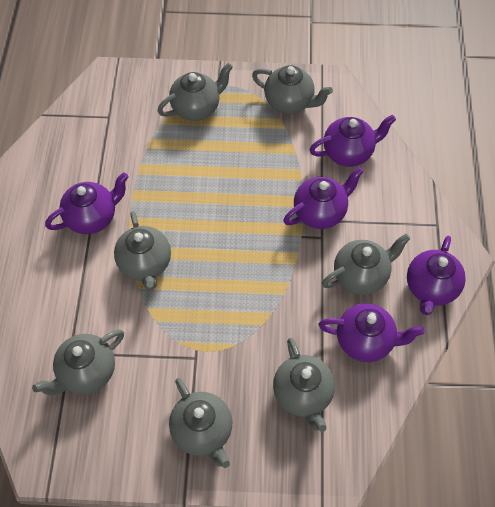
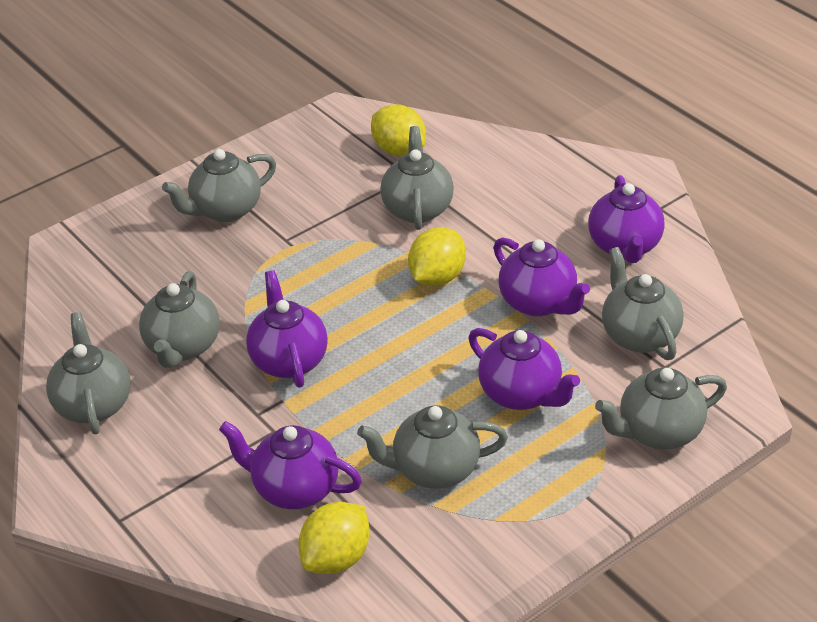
yellow lemon: none = 0 -> [298,502,370,574] [371,104,426,156] [408,227,466,286] = 3

